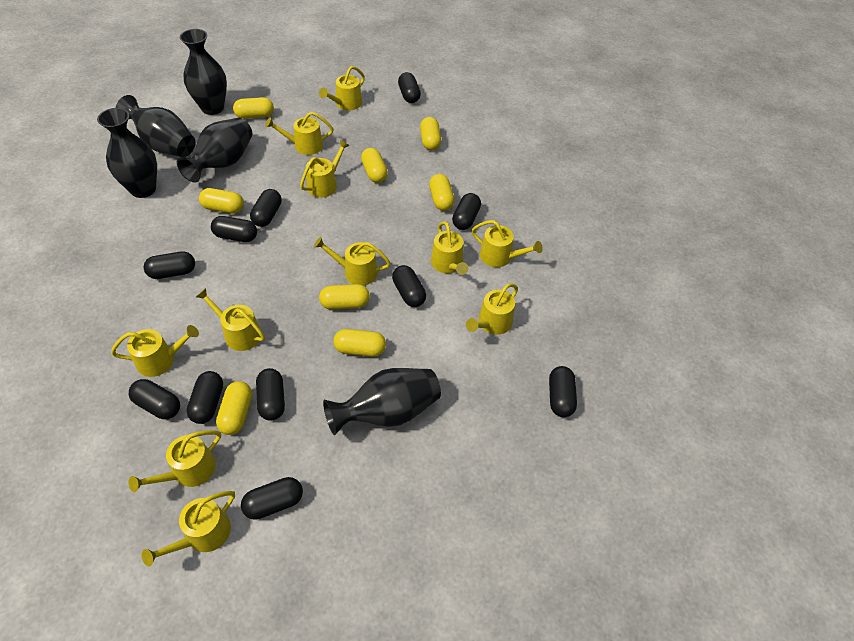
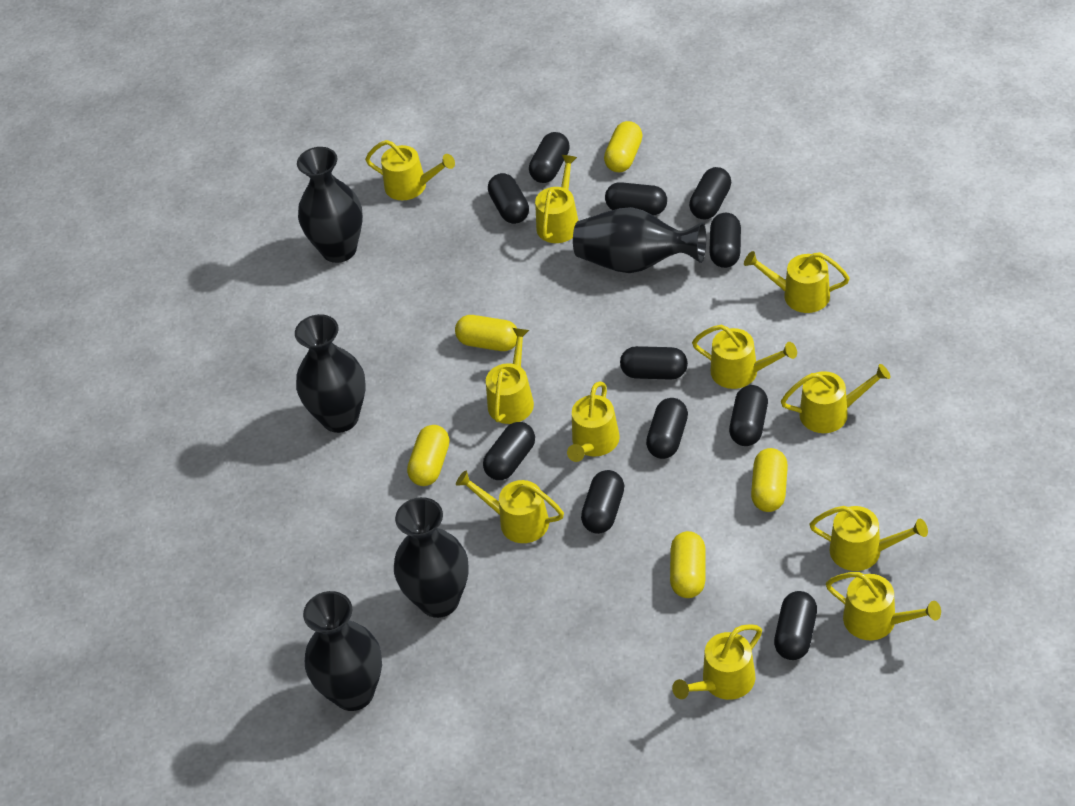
yellow capsule: [199,188,244,213] [216,381,252,435] [233,97,274,119] [319,284,370,310] [333,329,386,357] [361,148,388,183] [420,117,441,150] [429,174,455,211] = 8 -> [407,425,449,486] [455,315,517,351] [604,121,642,172] [670,531,706,598] [751,448,788,512] = 5

